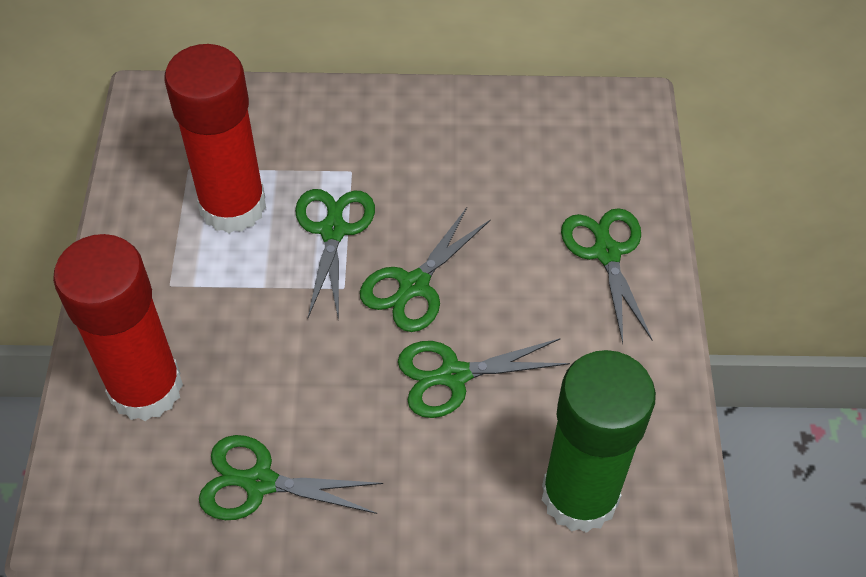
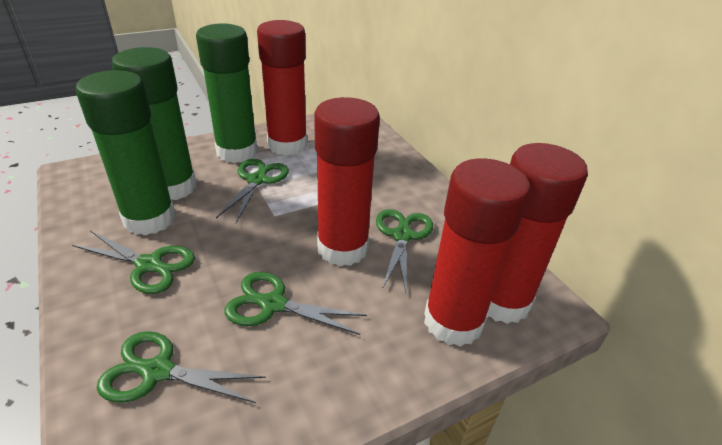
green glue stick: [542,350,656,533] = 1 -> [76,70,176,236] [112,47,196,200] [196,23,258,163] = 3
red glue stick: [53,234,183,421] [164,44,266,233] = 2 -> [257,20,307,156] [314,97,380,266] [424,158,531,347] [487,143,588,324] = 4

